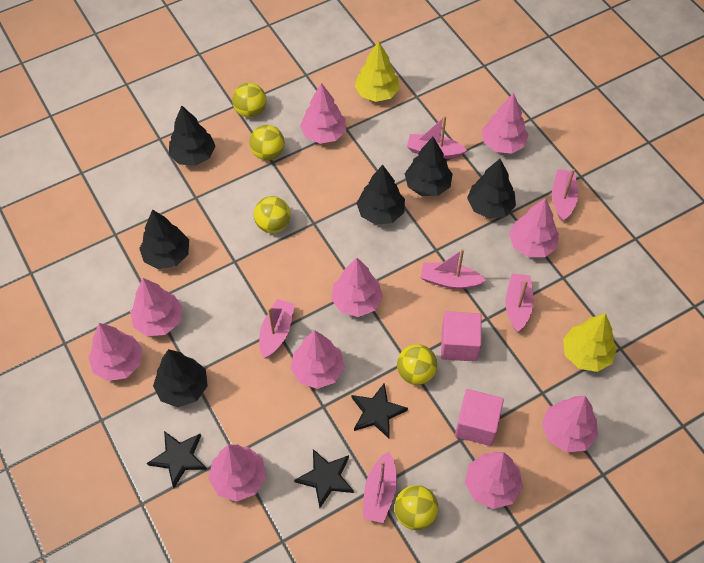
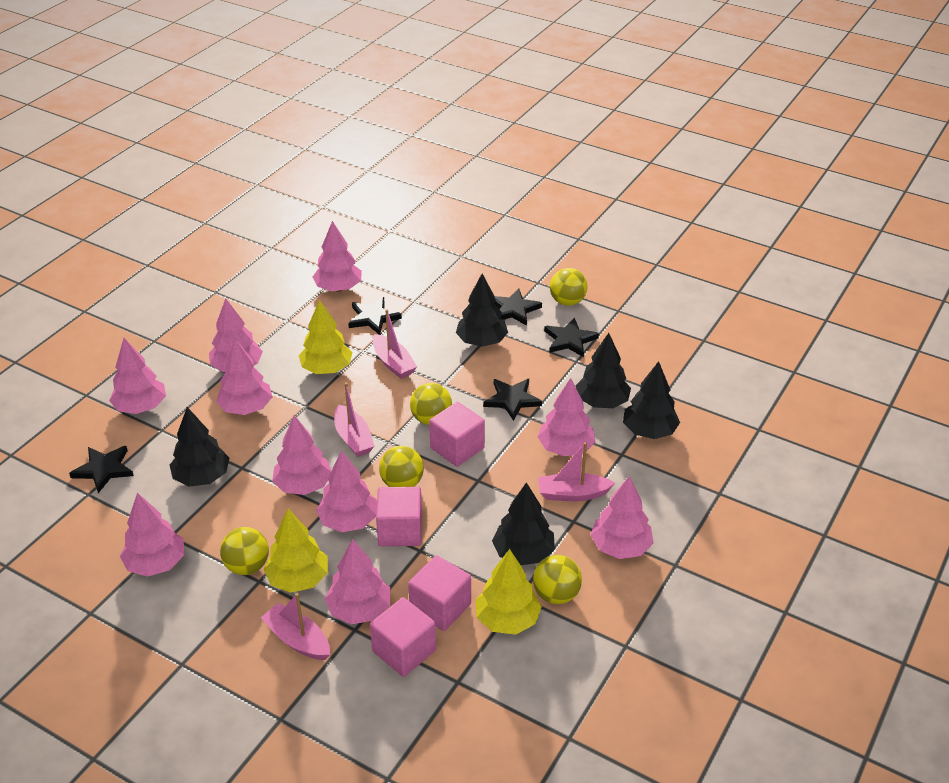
black star: [147,431,207,488] [294,449,354,508] [351,383,408,439] = 3 -> [69,446,134,493] [348,297,402,335] [483,379,542,421] [494,288,542,326] [544,318,599,357] = 5
black tree: [139,209,189,269] [153,349,208,407] [169,106,215,166] [356,165,405,225] [405,137,453,196] [467,159,516,219] = 6 -> [170,407,229,487] [456,273,508,347] [492,482,555,565] [576,333,631,408] [623,361,680,439] = 5
pink boat: [259,299,295,358] [363,452,397,523] [407,116,467,159] [420,249,486,289] [505,273,534,332] [552,169,578,221] = 6 -> [261,593,330,660] [334,382,375,457] [373,309,417,379] [538,442,615,501] = 4
pink cube: [441,311,482,362] [455,389,504,446] = 2 -> [370,597,436,677] [376,487,422,546] [408,555,471,631] [429,402,485,467] = 4
yellow tree: [355,41,400,102] [563,313,617,372] = 2 -> [264,509,328,593] [299,300,352,374] [476,549,542,635] = 3

